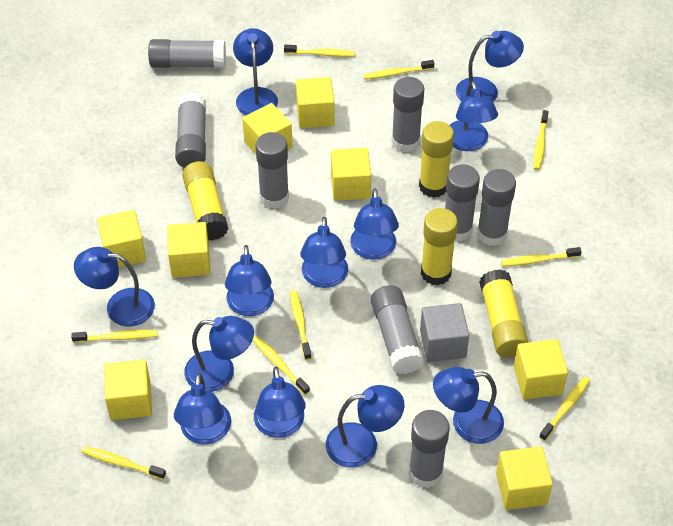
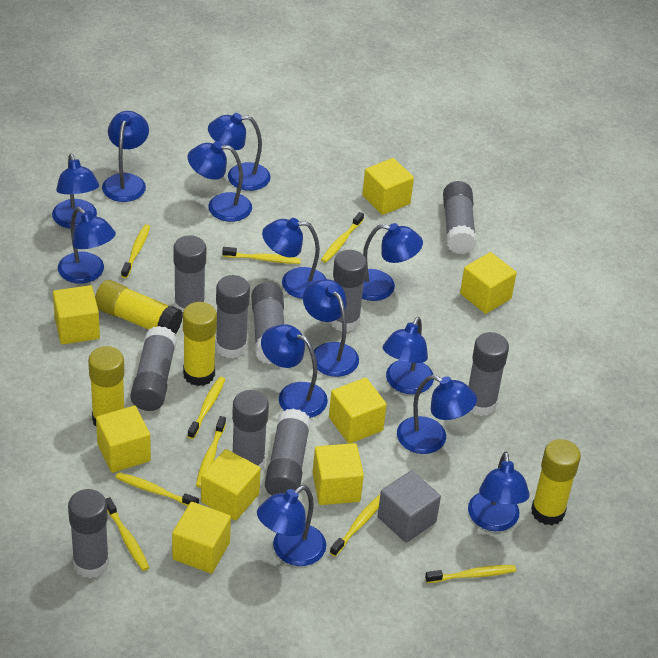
blue lamp: [74,247,155,327] [174,373,231,445] [184,316,254,392] [225,245,274,316] [233,28,278,115] [254,367,306,438] [300,217,348,288] [326,385,404,468] [350,189,399,260] [433,367,504,444] [450,81,498,151] [456,31,524,101] = 12 -> [52,154,99,229] [58,207,116,284] [102,111,149,202] [188,141,252,222] [208,113,271,191] [257,485,326,566] [261,324,328,418] [262,218,326,299] [303,279,359,377] [362,223,423,301] [383,317,434,394] [397,375,477,454] [468,452,530,531] = 13
grey glue stick: [148,39,226,68] [175,93,206,168] [255,132,289,209] [371,285,424,374] [392,77,424,153] [409,410,450,488] [445,164,480,241] [477,169,516,246] = 8 -> [68,489,109,578] [130,326,177,411] [173,235,206,315] [216,275,250,359] [232,390,269,473] [251,283,284,364] [265,409,311,496] [330,250,367,332] [443,181,476,254] [468,332,509,416] = 10

